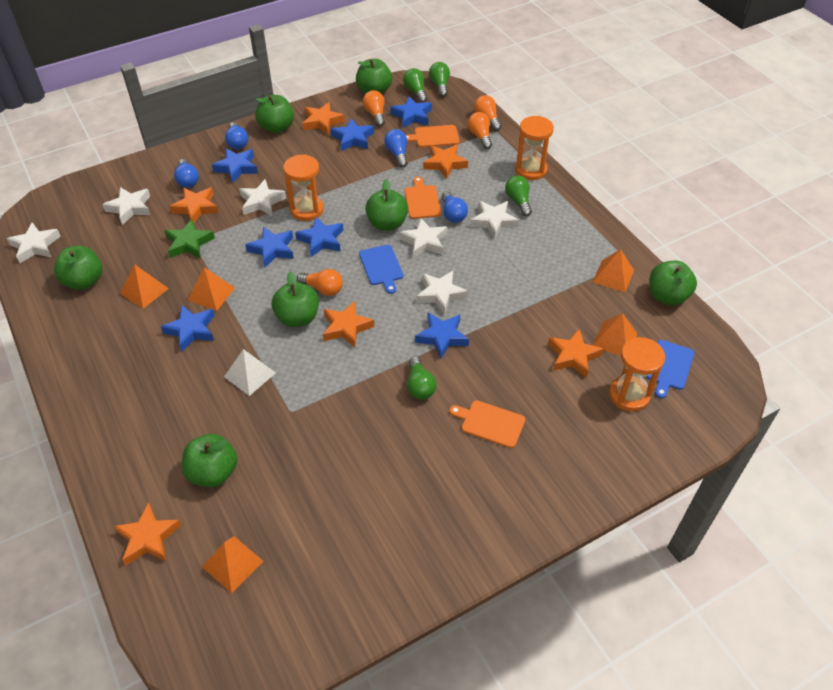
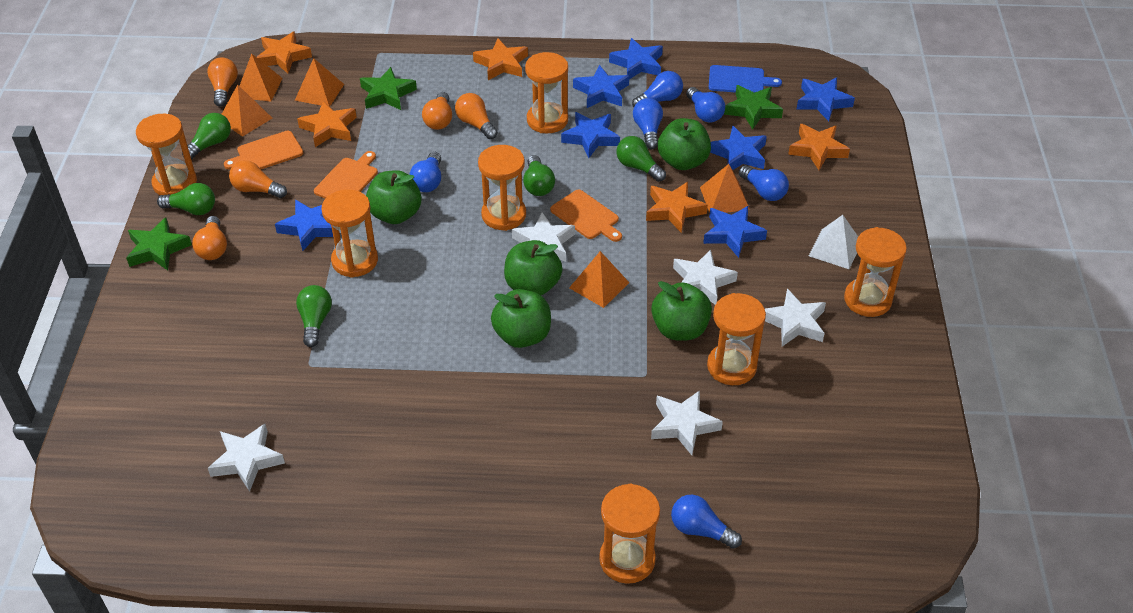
blue cutting board: [359,245,403,294] [646,340,695,398] = 2 -> [709,65,782,93] = 1
blue light bulb: [174,159,199,188] [225,122,248,150] [384,129,408,167] [442,191,468,223] = 4 -> [409,152,441,192] [632,71,683,107] [633,98,663,149] [671,495,742,549] [686,87,725,123] [739,165,789,201] = 6
green apple: [54,246,103,290] [182,434,238,487] [255,95,294,133] [272,271,319,327] [356,59,392,94] [365,179,408,231] [649,261,697,305] = 7 -> [366,170,422,224] [491,289,551,348] [504,240,562,295] [651,281,712,341] [658,118,711,170] = 5
green light bulb: [403,68,427,103] [407,357,437,400] [429,62,450,97] [505,176,532,217] = 4 -> [157,183,215,215] [182,113,231,159] [296,285,332,347] [523,155,555,196] [616,136,666,182] = 5
green star: [165,219,215,259] = 1 -> [126,217,192,270] [360,67,417,110] [724,85,783,130] = 3
orange hourglass: [283,154,324,221] [515,116,554,180] [609,337,665,411] = 3 -> [136,114,197,195] [322,189,378,278] [478,145,526,231] [525,52,568,133] [599,483,660,584] [707,293,766,385] [844,227,907,317] = 7
orange light bulb: [297,269,343,296] [363,90,385,127] [468,112,492,149] [474,95,502,131] = 4 -> [192,216,227,260] [207,57,238,107] [229,160,287,198] [422,92,452,130] [455,93,498,139] = 5
orange star: [114,502,182,566] [169,188,219,223] [302,102,345,135] [323,301,374,348] [423,144,468,179] [548,329,604,378] = 6 -> [257,32,312,74] [297,101,357,147] [473,39,528,80] [646,182,708,233] [788,124,850,170] = 5
white star: [7,222,61,263] [102,187,150,225] [239,179,286,216] [400,218,447,258] [416,271,468,314] [470,201,519,239] = 6 -> [208,424,285,492] [512,212,575,262] [651,390,723,455] [673,250,738,305] [765,289,826,346] = 5

